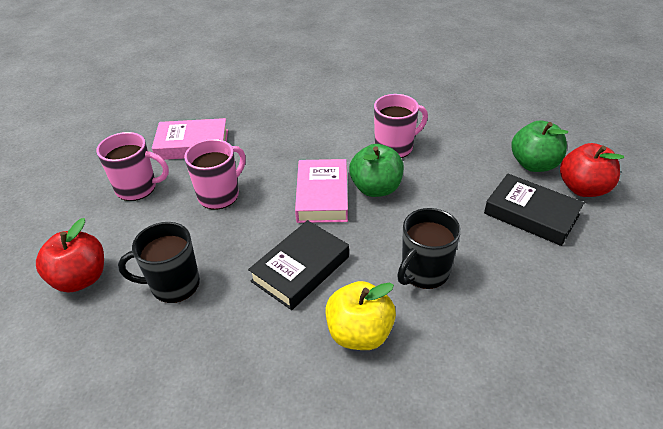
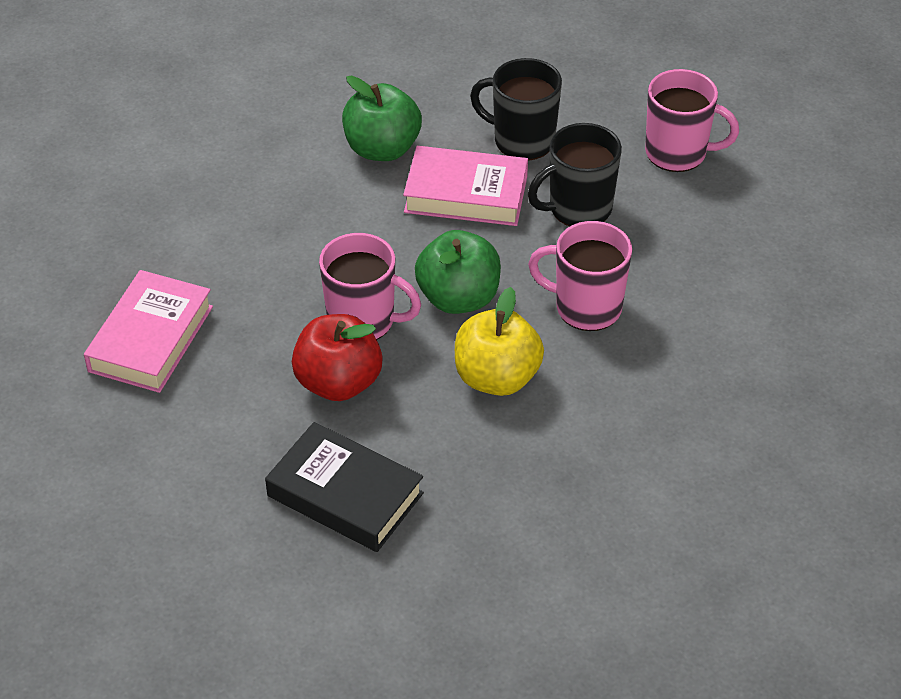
black book: [248,220,349,310] [484,174,584,246] = 2 -> [265,422,424,552] = 1
red apple: [36,218,104,293] [560,143,624,197] = 2 -> [292,314,383,401] = 1

